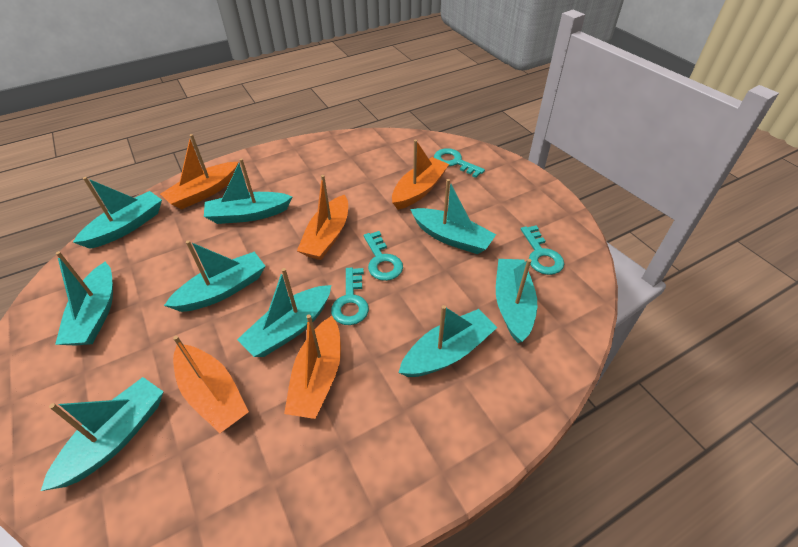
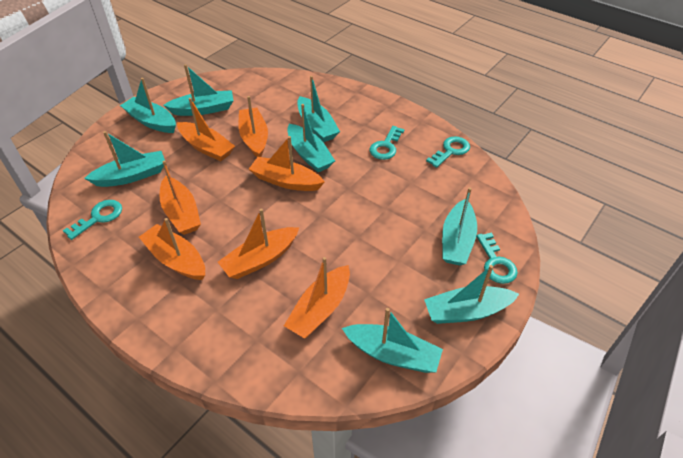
orange boat: [160,134,238,209] [173,336,249,433] [284,314,341,419] [297,175,348,260] [392,140,449,210] = 5 -> [139,218,205,280] [160,160,201,235] [177,98,235,161] [218,208,299,279] [239,96,268,157] [249,136,325,191] [284,257,350,339] = 7
turquoise boat: [41,377,164,491] [55,251,113,346] [73,177,162,249] [164,240,265,312] [204,158,292,224] [237,268,331,357] [398,305,497,377] [410,179,496,254] [496,259,537,343] = 9 -> [84,131,165,187] [120,78,176,133] [163,64,234,116] [287,104,335,172] [297,76,340,142] [342,308,443,373] [424,265,519,324] [442,187,477,266] = 8

